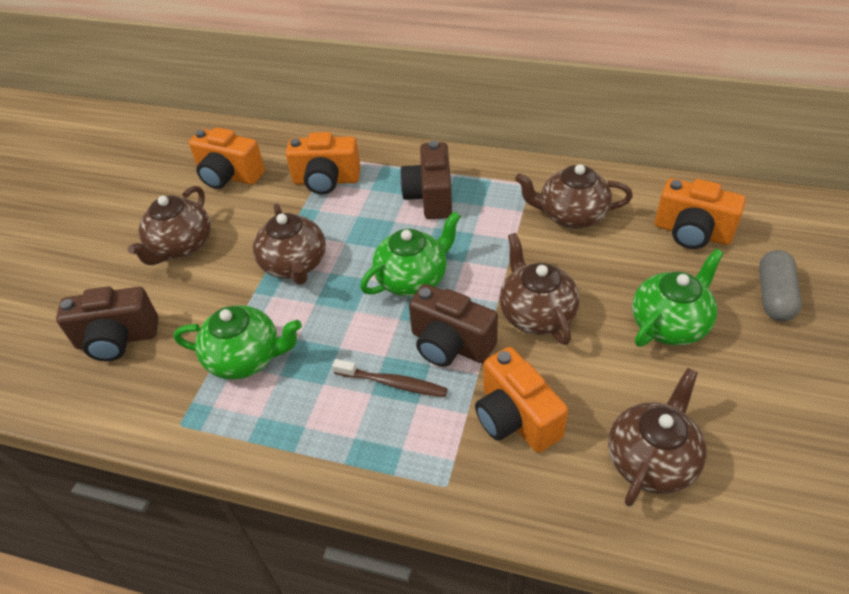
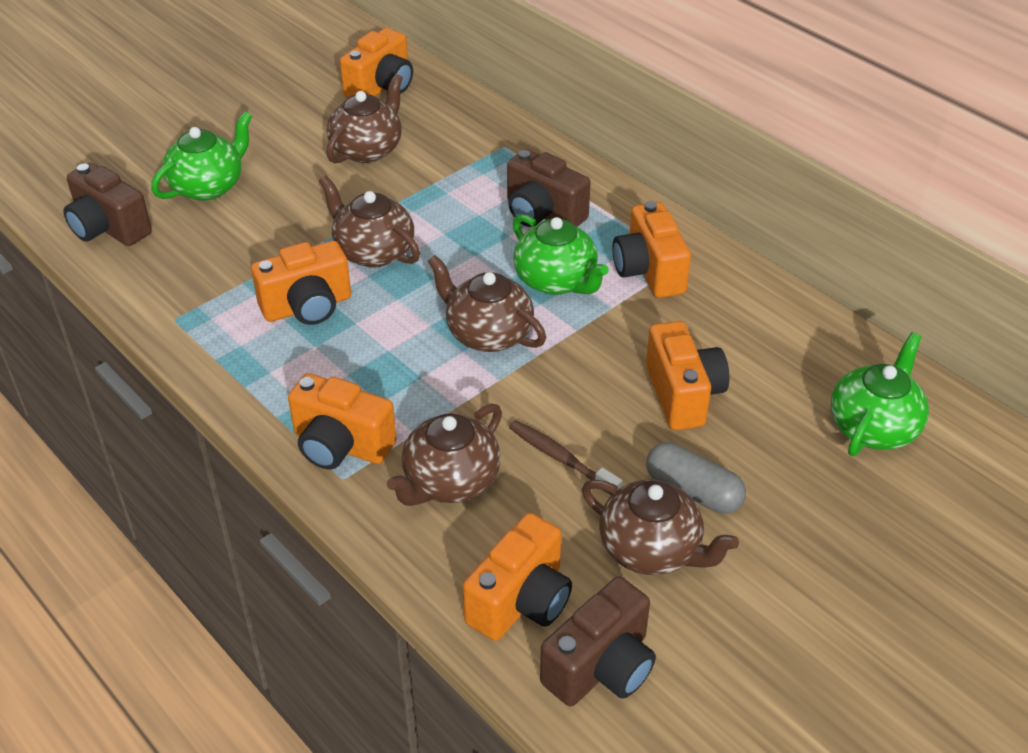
orange camera: [189,127,265,189] [286,132,361,194] [475,347,568,453] [655,178,746,249] = 4 -> [251,241,351,325] [288,373,397,469] [340,28,413,98] [463,513,572,641] [612,201,691,298] [646,321,729,430] = 6

